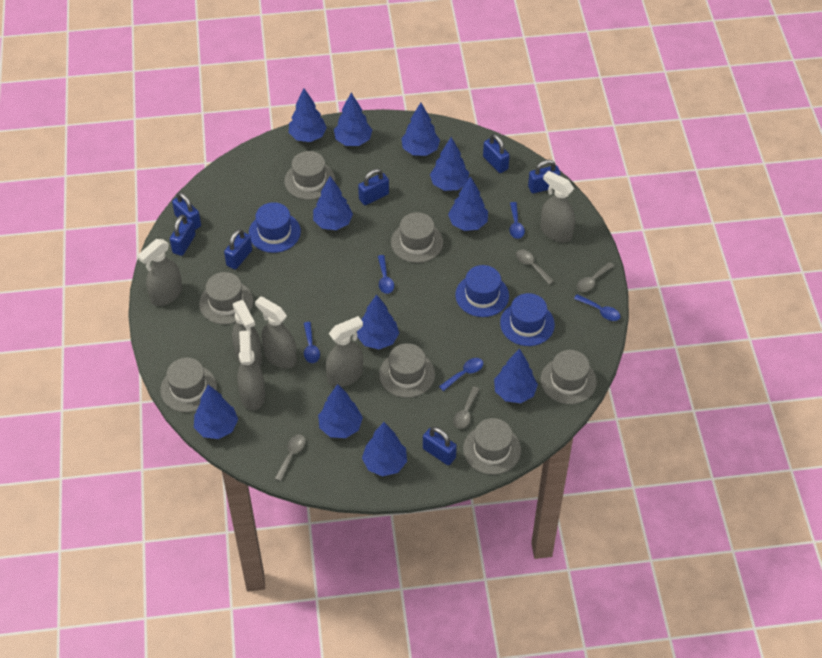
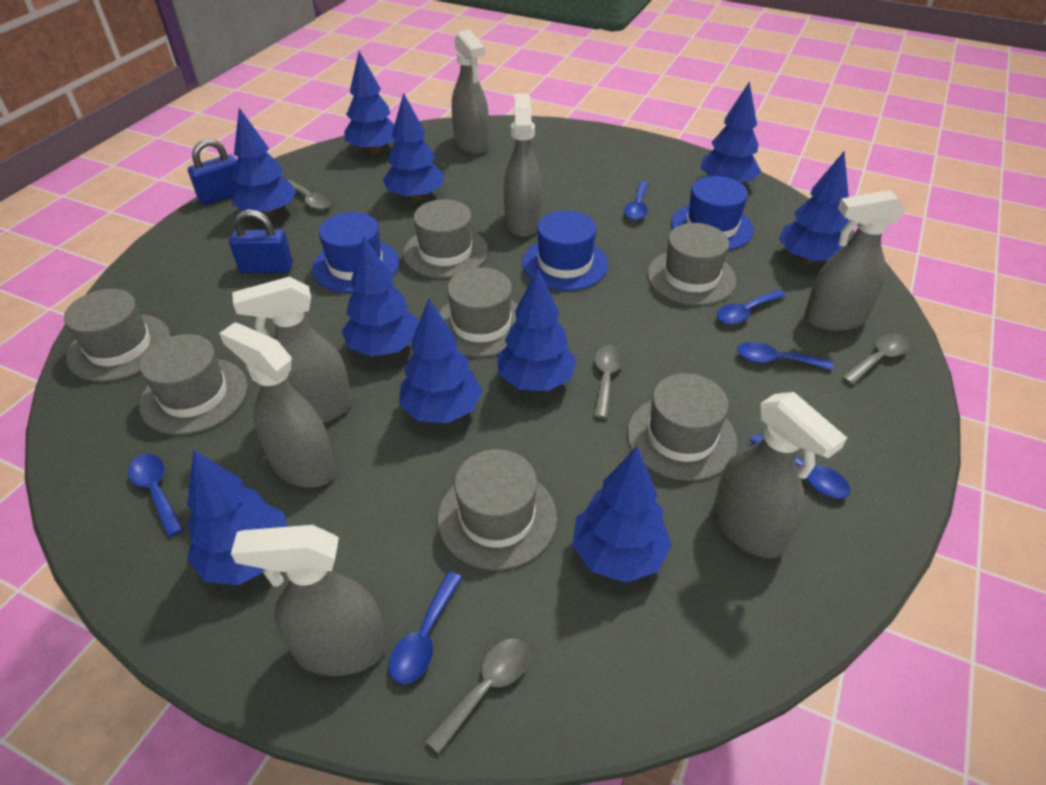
blue padlock: [170,215,196,256] [172,192,201,230] [224,229,252,270] [358,169,389,205] [423,427,457,465] [483,134,510,173] [528,160,561,193] = 7 -> [188,139,238,205] [229,210,293,273] = 2
blue spoon: [304,322,320,363] [378,255,394,294] [439,358,483,391] [510,202,525,239] [574,294,620,321] = 5 -> [128,454,183,537] [389,572,462,684] [624,181,649,220] [717,289,786,324] [737,342,833,370] [750,434,851,499] = 6
blue tree: [194,385,238,439] [289,89,327,142] [313,176,353,230] [318,384,363,438] [334,93,372,146] [357,294,399,349] [362,422,407,476] [401,102,440,156] [430,137,469,191] [448,176,488,231] [494,348,538,403] = 11 -> [187,450,287,585] [232,108,296,217] [342,237,419,357] [344,51,395,154] [383,93,444,201] [399,298,482,423] [497,269,577,391] [572,447,672,583] [701,81,762,182] [779,152,849,264] = 10
grey spray bottle: [137,239,182,306] [232,300,262,366] [237,331,265,411] [255,296,297,369] [326,316,363,387] [541,171,575,242] = 6 -> [219,322,336,488] [231,525,387,676] [232,277,352,423] [452,29,489,154] [504,93,542,237] [713,392,847,558] [804,190,906,331] = 7

